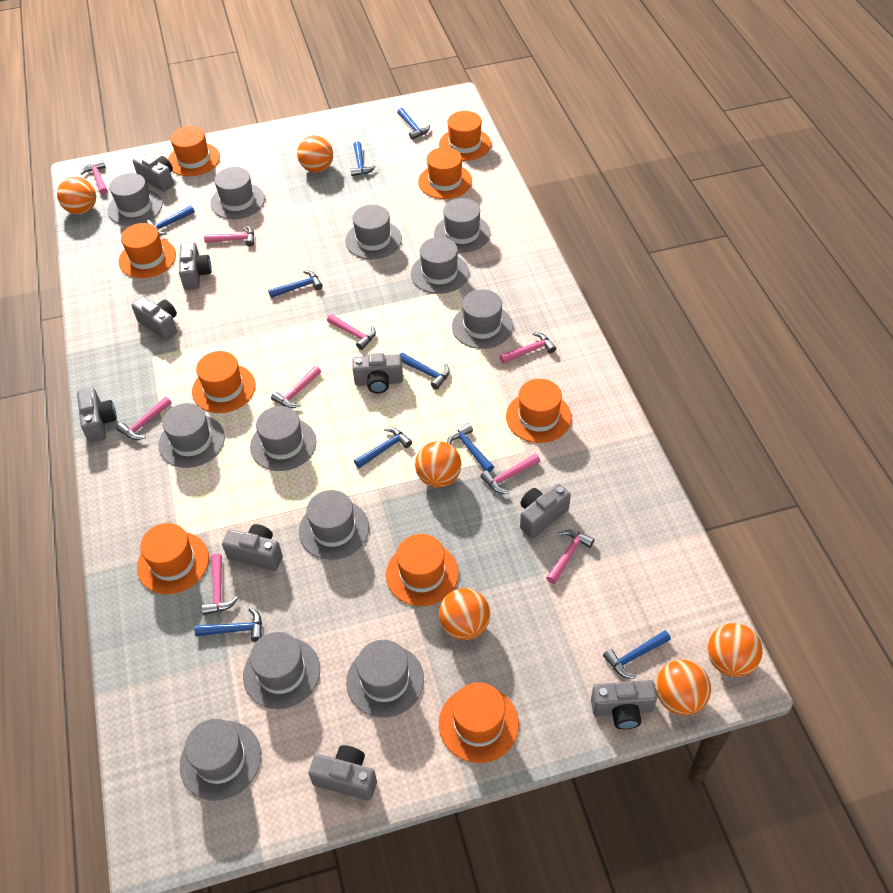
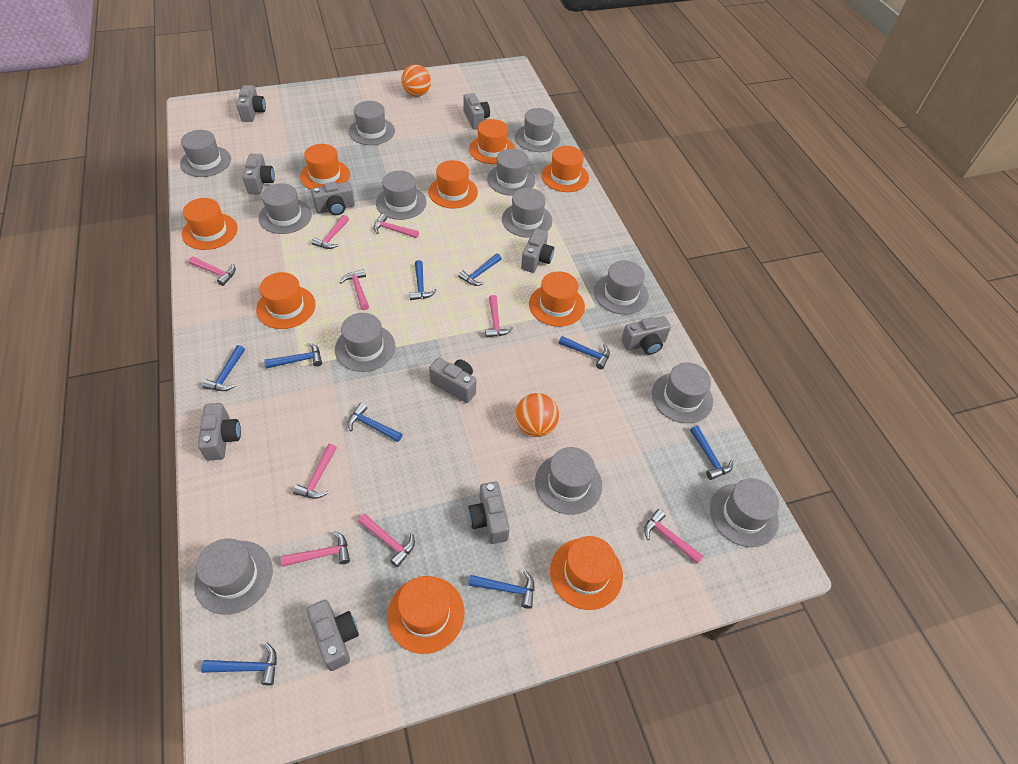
grey camera: [77,388,117,443] [131,296,177,341] [133,153,174,192] [179,242,212,290] [222,524,283,571] [308,745,377,801] [352,353,403,393] [520,484,571,539] [591,680,657,730] = 9 -> [198,403,241,461] [237,85,266,122] [243,154,275,194] [307,600,359,671] [311,182,355,215] [429,358,476,403] [463,93,490,130] [468,482,510,544] [521,228,554,273] [621,316,671,355] = 10
grey hat: [108,173,163,226] [159,403,225,468] [180,719,261,801] [210,167,265,219] [243,632,320,709] [250,406,316,471] [299,490,369,560] [345,205,402,259] [346,640,424,718] [411,237,469,294] [434,198,491,253] [452,289,513,349] = 12 -> [180,130,231,177] [194,539,273,615] [259,183,312,234] [335,313,395,372] [349,101,395,145] [376,171,427,220] [487,149,535,196] [502,188,552,238] [515,108,560,152] [535,447,602,515] [594,260,649,315] [652,362,713,423] [710,478,779,547] = 13
orange ball: [57,177,96,214] [297,135,333,173] [415,441,461,488] [439,588,490,640] [656,660,711,715] [708,623,763,677] = 6 -> [401,64,431,97] [515,393,559,437] = 2

